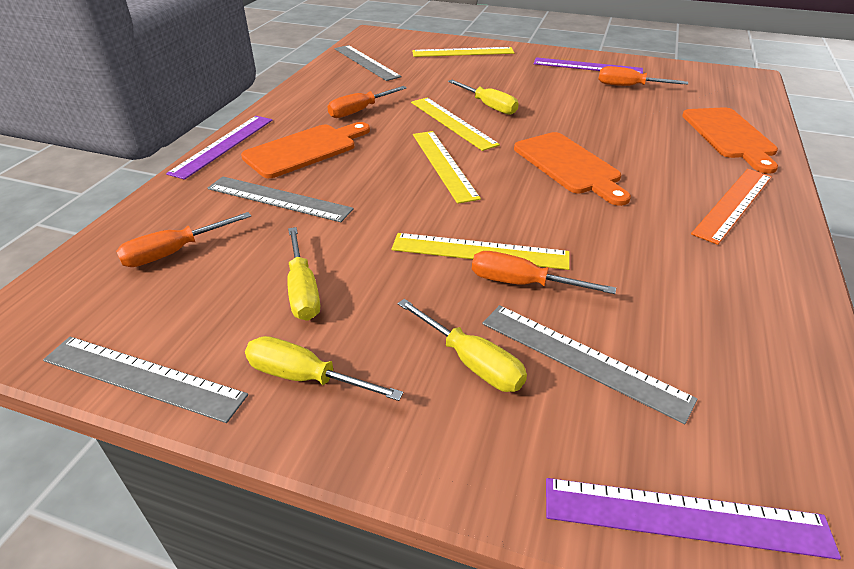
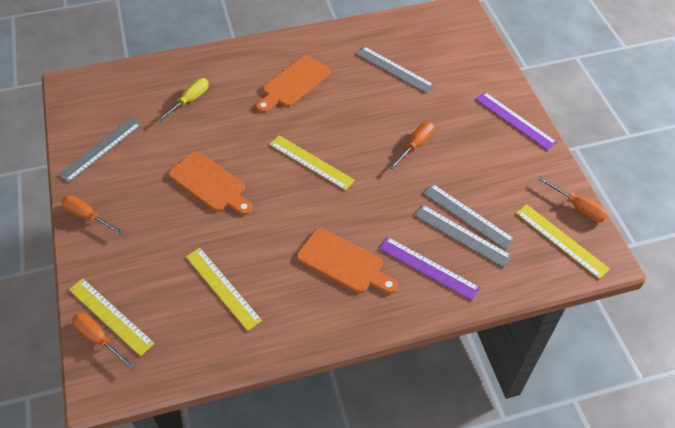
orange ruler: [691,169,772,245] = 1 -> none = 0
purple ruler: [166,116,273,180] [533,57,643,74] [546,478,841,560] = 3 -> [379,237,480,301] [475,92,557,151] = 2
yellow screwdriver: [245,336,403,401] [287,227,320,321] [398,299,527,392] [448,80,519,115] = 4 -> [157,78,209,122] = 1

